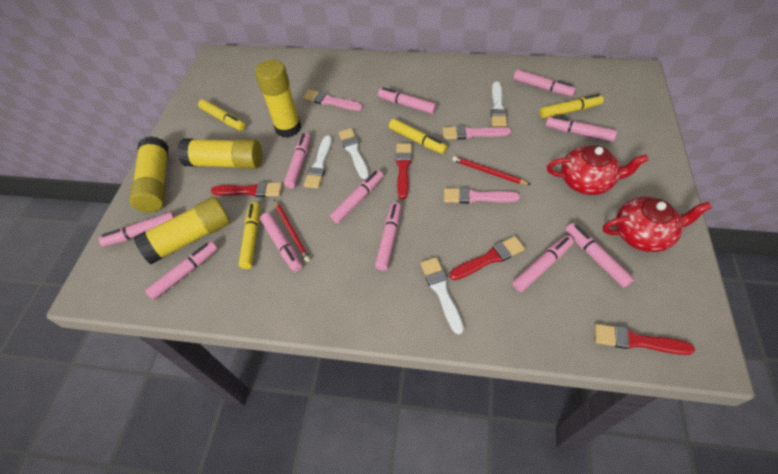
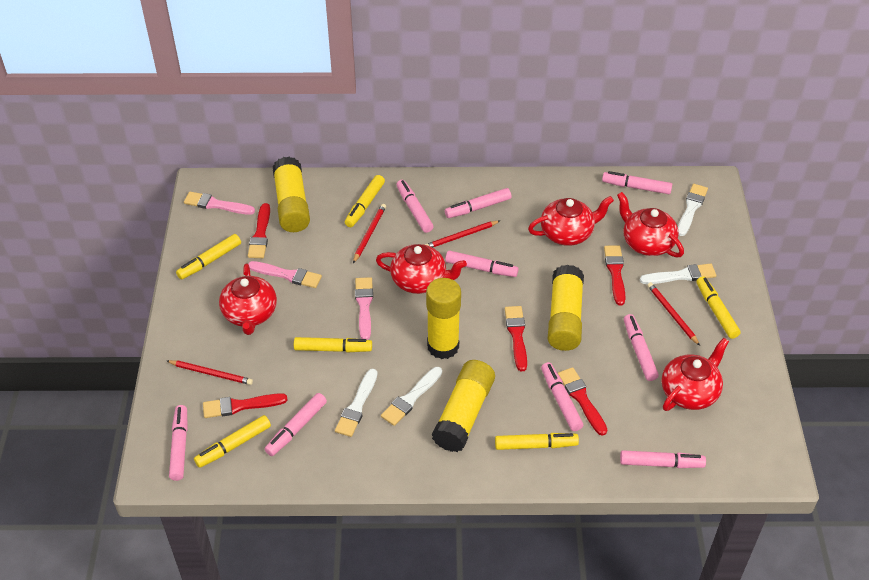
pink marker: [99,212,176,247] [145,241,218,300] [260,212,302,272] [284,133,311,189] [330,170,383,223] [375,202,401,271] [378,87,437,114] [512,235,574,292] [513,70,576,97] [546,116,617,142] [566,223,634,288] = 11 -> [169,405,188,481] [265,393,327,456] [396,180,434,233] [445,188,511,218] [445,250,518,277] [541,362,583,431] [602,171,672,194] [620,450,706,468] [624,314,659,381] = 9
red brush: [211,182,282,197] [395,143,412,199] [449,236,525,280] [595,324,695,355] = 4 -> [203,393,287,418] [248,203,270,258] [505,306,527,371] [558,367,607,436] [604,246,625,305] = 5
red pencil: [274,200,310,262] [452,156,531,185] = 2 -> [167,360,253,385] [353,204,386,263] [425,221,500,248] [647,282,700,346] = 4
red teapot: [547,145,648,195] [603,197,712,252] = 2 -> [219,264,277,335] [376,244,467,294] [528,196,614,246] [617,192,684,257] [662,338,729,411] = 5
yellow marker: [198,99,246,131] [239,202,260,269] [389,119,447,154] [539,94,604,118] = 4 -> [176,234,241,280] [194,415,271,468] [294,337,372,353] [345,175,385,227] [495,433,579,450] [696,276,741,339] = 6

